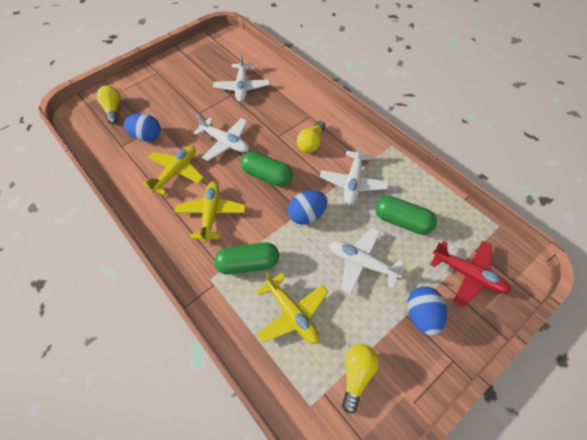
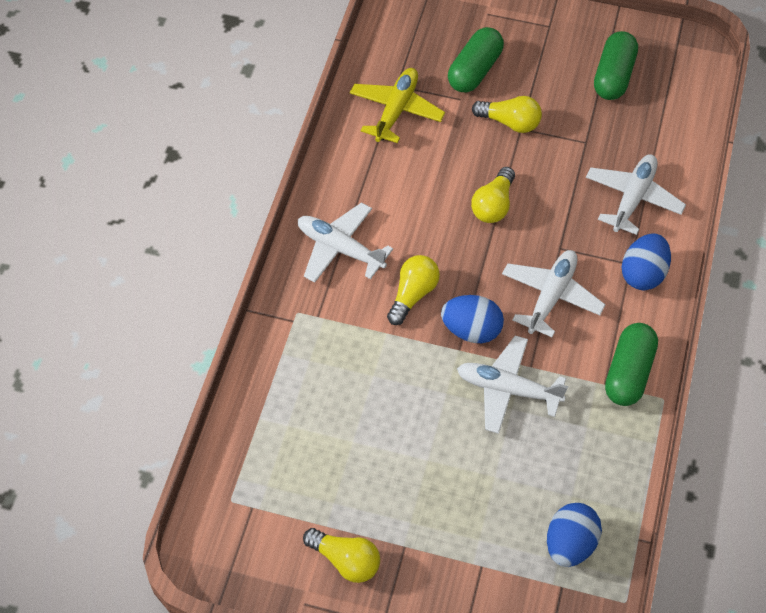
red plane: [430,240,511,307] = 1 -> none = 0
yellow light bulb: [96,86,120,124] [297,121,325,153] [342,344,379,414] = 3 -> [303,528,380,583] [387,255,440,325] [471,167,515,223] [472,96,542,133] = 4
yellow plane: [143,145,204,195] [174,181,246,243] [256,272,328,344] = 3 -> [350,68,445,143] = 1

